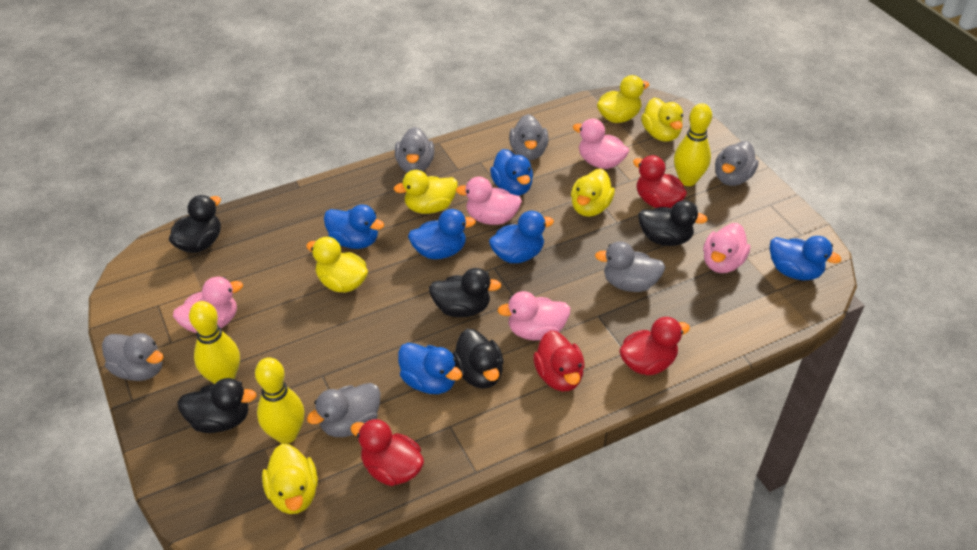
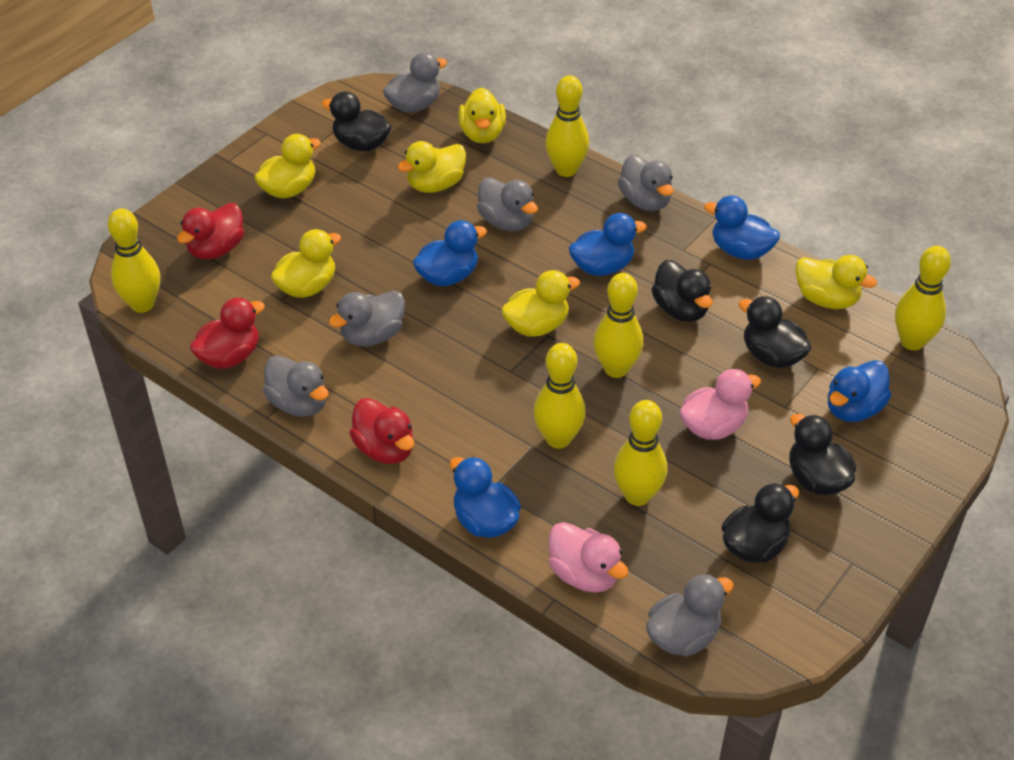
blue duck: [324,204,384,249] [398,343,462,394] [408,209,476,259] [489,211,554,263] [490,149,533,196] [770,236,841,280] = 6 -> [413,220,487,287] [450,457,521,538] [569,213,647,276] [704,196,780,260] [828,360,892,422] = 5
pink duck: [173,277,243,333] [456,177,522,225] [497,291,570,341] [573,118,629,169] [703,223,750,273] = 5 -> [548,522,629,593] [680,369,761,440] = 2
red duck: [350,419,424,486] [533,330,585,391] [619,317,690,375] [633,155,687,208] = 4 -> [177,203,244,260] [190,298,265,369] [349,398,414,464] = 3
yellow bowling pin: [189,301,240,384] [255,357,304,444] [674,103,712,186] = 3 -> [108,209,160,313] [534,343,585,449] [545,75,589,177] [593,273,643,378] [614,400,667,506] [895,246,951,350] = 6

